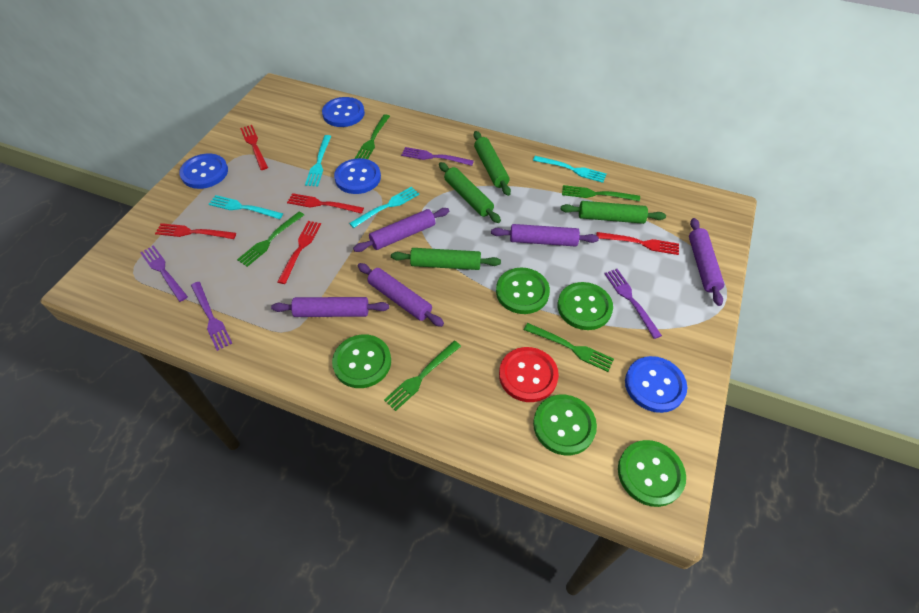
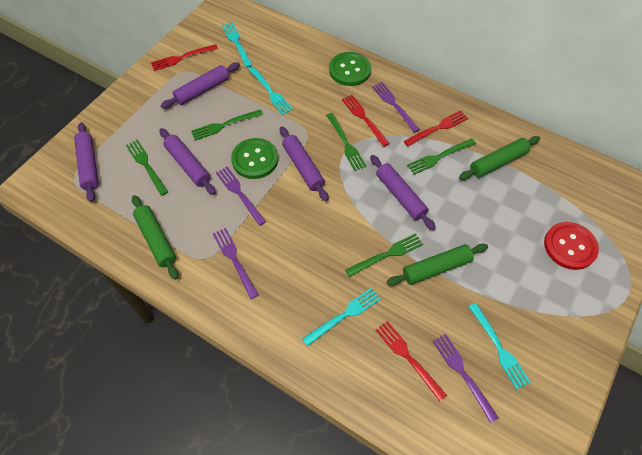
blue button: [179,154,228,189] [322,97,365,127] [334,158,381,194] [625,356,687,413] = 4 -> none = 0
green button: [332,334,391,388] [496,268,550,314] [533,395,597,455] [558,282,613,330] [618,440,686,507] = 5 -> [231,138,278,179] [329,52,371,86] = 2
green rolling pin: [391,248,501,270] [439,162,501,223] [474,131,511,196] [561,201,666,224] = 4 -> [132,195,178,280] [387,244,488,286] [459,136,540,180] = 3
red fork: [155,223,236,239] [240,125,268,170] [277,221,321,284] [287,193,364,214] [596,232,679,255] = 5 -> [151,44,218,71] [342,95,390,147] [376,321,447,402] [404,110,468,146] = 4

